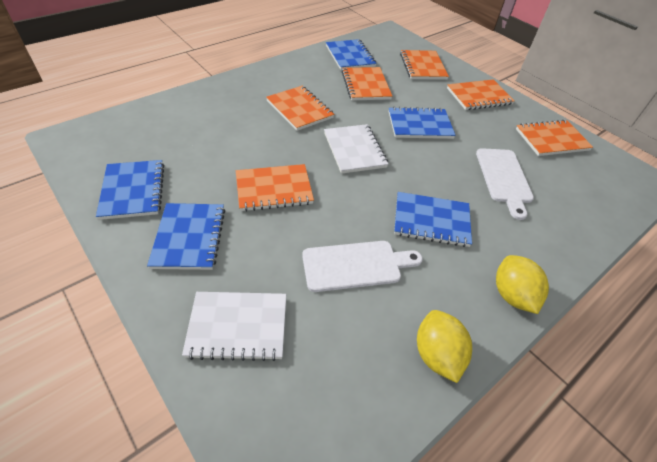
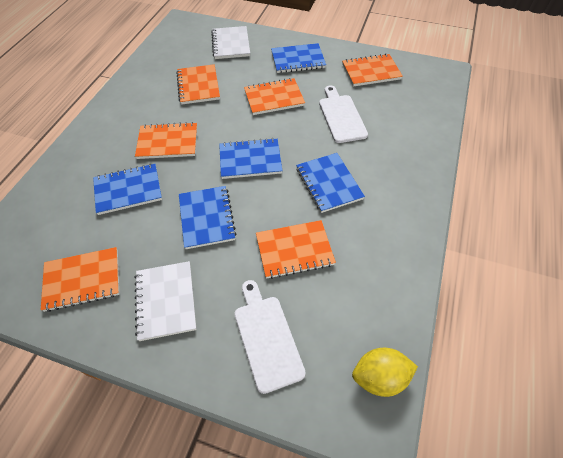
yellow lemon: [417,310,472,383] [496,255,549,314] = 2 -> [352,348,418,397] = 1

